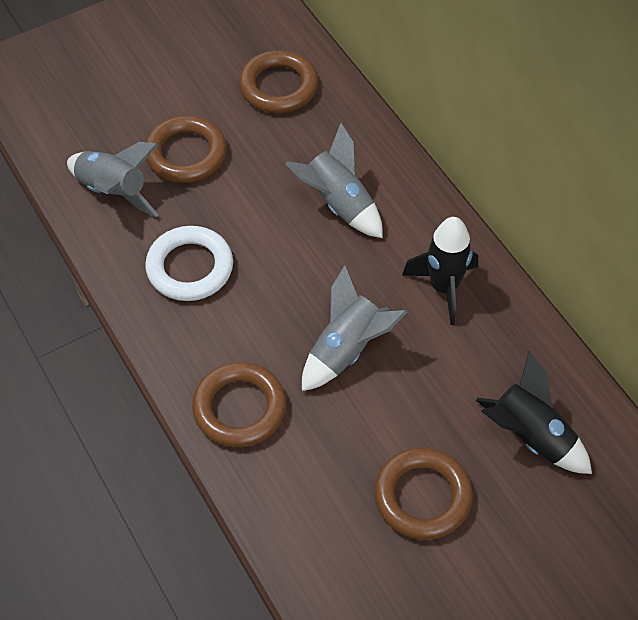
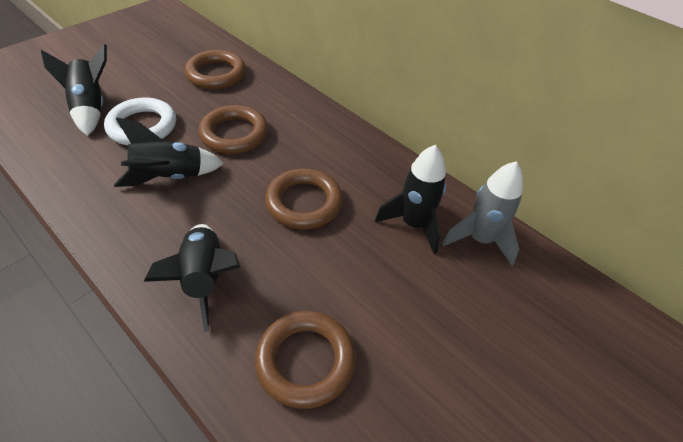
black rocket: [402,217,478,325] [476,351,592,474] = 2 -> [41,44,107,136] [114,117,224,187] [144,224,240,332] [375,145,446,254] = 4
grey rocket: [67,142,158,217] [285,123,383,238] [302,265,407,391] = 3 -> [442,161,523,266] = 1

